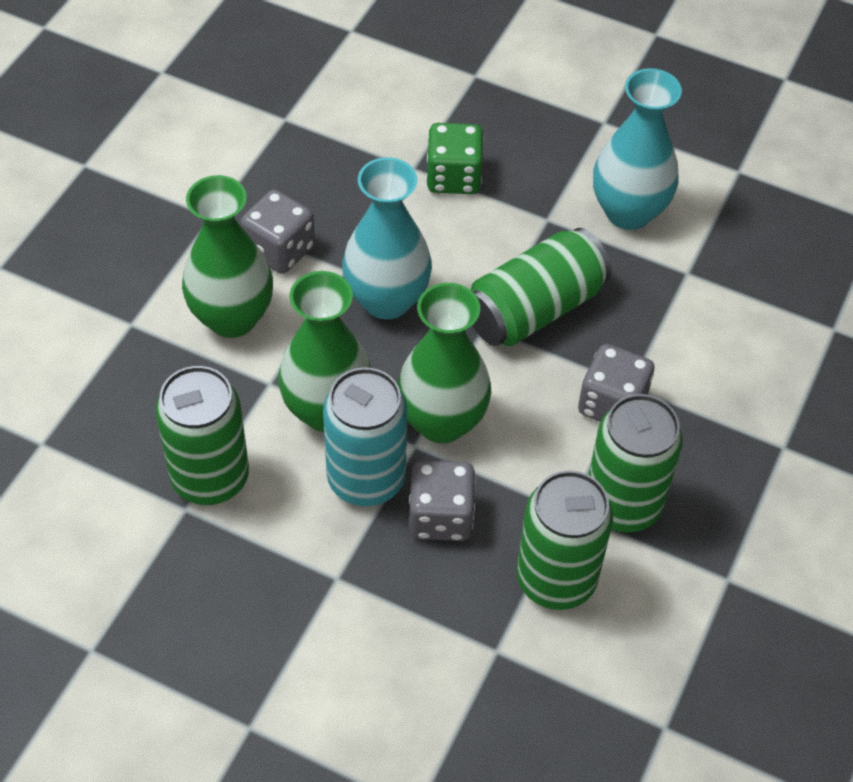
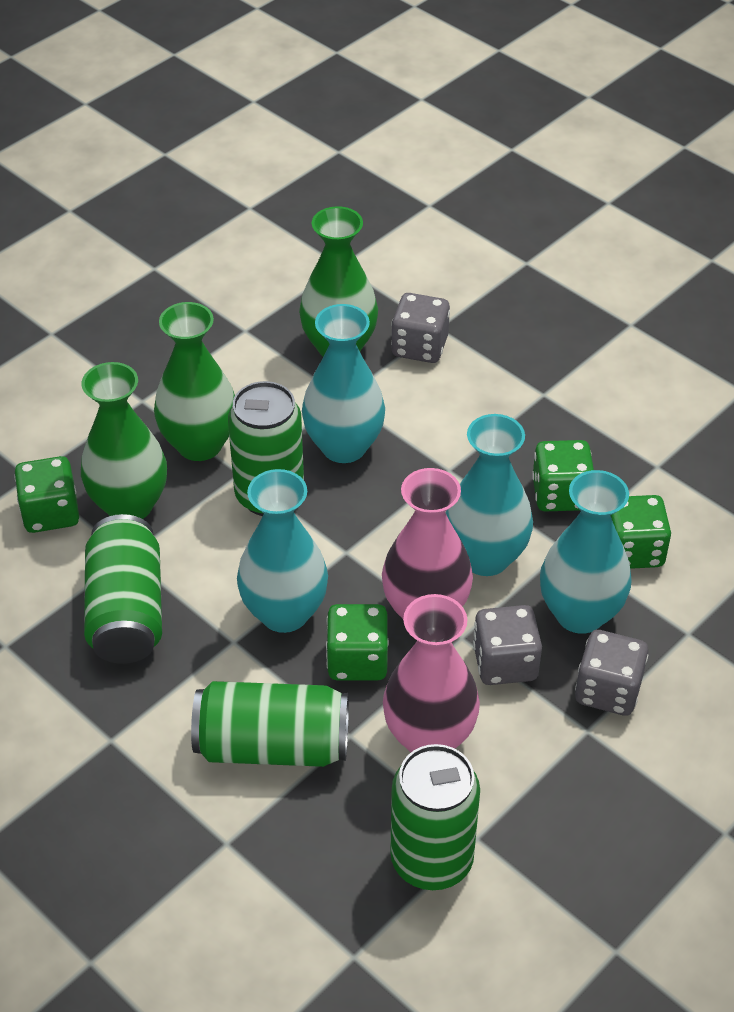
green dice: [426,123,484,194] = 1 -> [14,456,79,533] [326,604,389,681] [532,440,594,511] [611,495,671,569] = 4
pink vase: none = 0 -> [382,468,473,619] [383,594,480,752] = 2
turquoise can: [323,367,407,506] = 1 -> none = 0
turquoise vase: [342,157,432,319] [593,68,682,230] = 2 -> [237,469,328,633] [302,304,385,463] [446,414,533,576] [540,470,632,634] = 4

